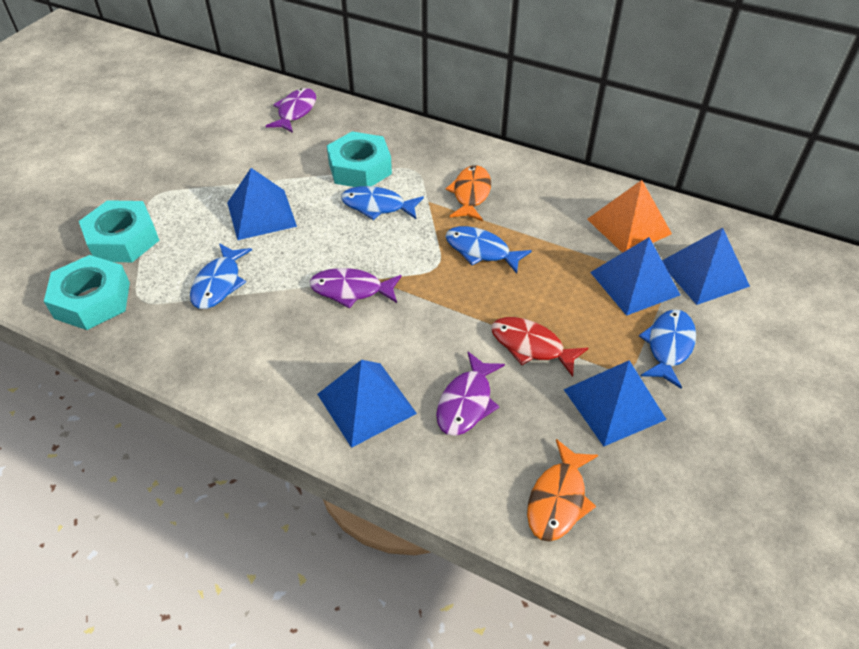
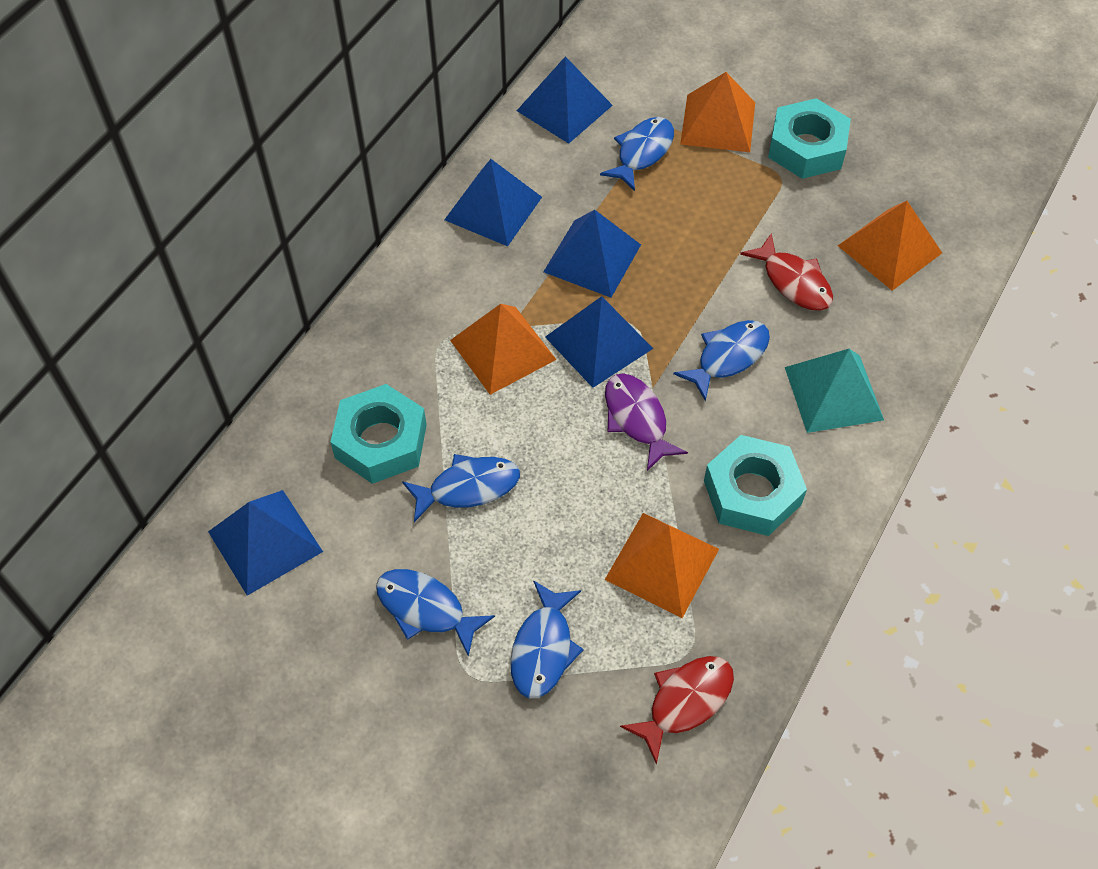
blue fish: [190,243,252,309] [341,186,424,220] [445,226,532,274] [639,309,696,389] = 4 -> [376,569,495,657] [402,454,520,522] [510,580,584,699] [600,117,674,191] [673,320,770,401] = 5
orange fish: [445,165,491,221] [527,439,598,541] = 2 -> none = 0
orange pyramid: [587,180,672,253] = 1 -> [450,304,557,395] [605,513,719,618] [680,72,755,152] [838,201,942,291] = 4
purple fish: [266,88,316,133] [309,268,402,309] [436,352,505,436] = 3 -> [605,373,688,471] = 1
red fish: [491,317,588,377] = 1 -> [620,656,734,765] [740,233,833,311] = 2
turquoise pyramid: none = 0 -> [785,349,884,433] = 1

